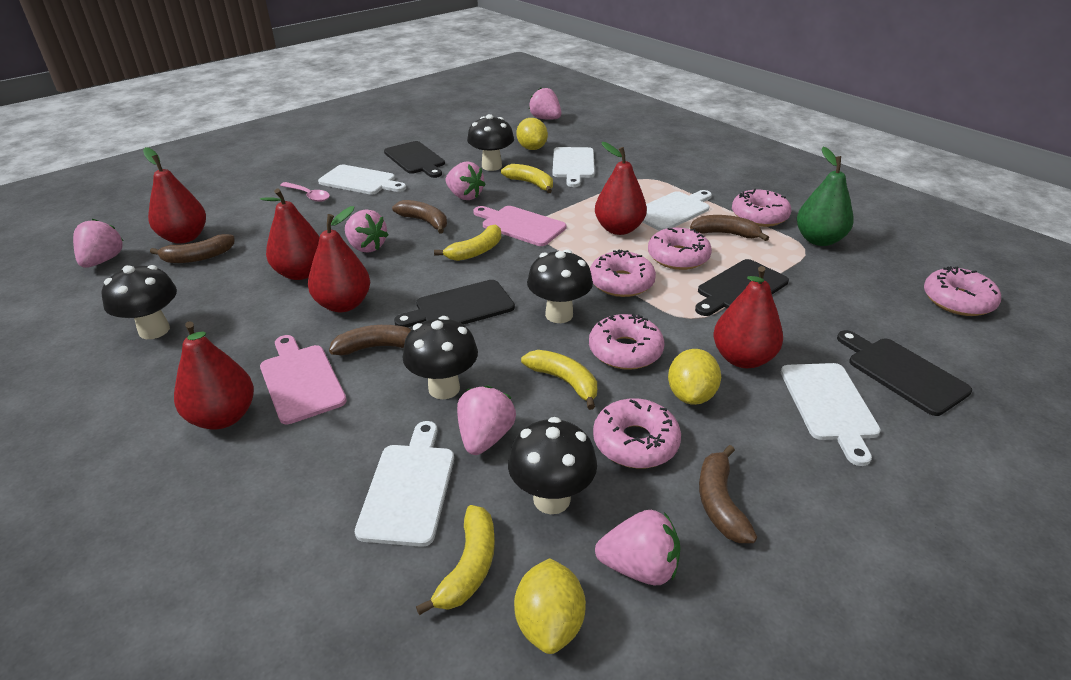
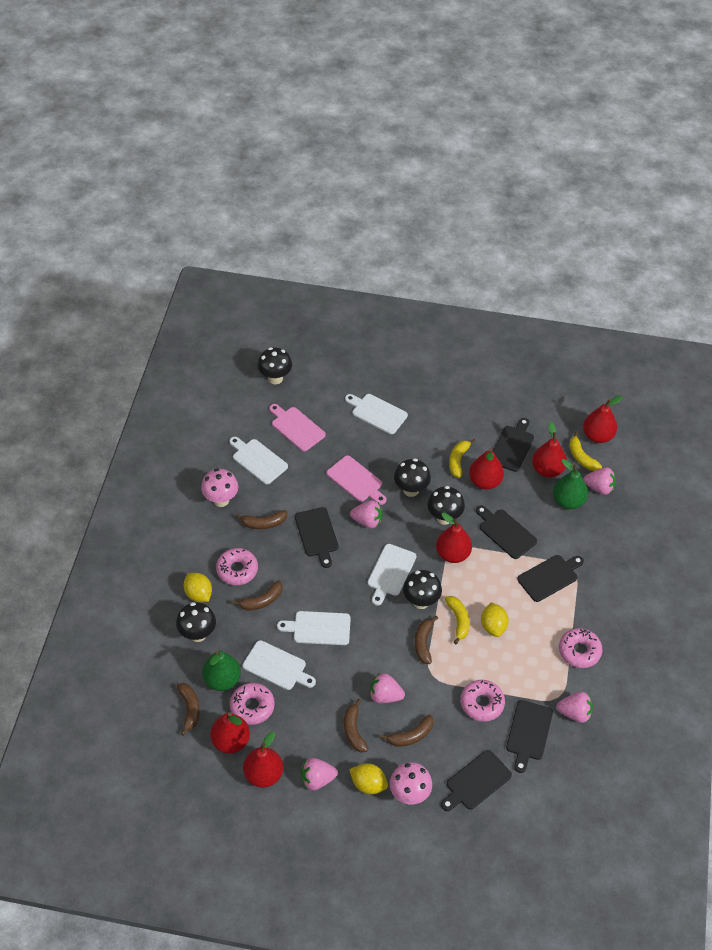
black cutting board: [384,141,445,178] [394,280,515,327] [695,259,789,316] [837,330,972,416] = 4 -> [295,507,339,568] [441,750,512,811] [476,505,537,559] [493,418,534,472] [506,700,553,773] [517,555,584,602] = 6
brown banana: [150,234,235,263] [329,325,412,355] [392,200,447,234] [690,215,769,241] [699,445,757,543] = 5 -> [177,683,200,736] [232,580,283,611] [236,510,288,529] [344,699,368,752] [380,714,434,747] [414,616,438,664] = 6
green pear: [797,147,854,246] = 1 -> [202,650,241,691] [553,459,588,509] = 2
pink donut: [589,314,664,370] [590,250,656,297] [593,398,681,468] [648,227,712,270] [732,188,791,227] [924,266,1001,316] = 6 -> [216,548,258,585] [230,683,275,725] [461,680,505,722] [559,628,602,668] = 4
pink mushroom: none = 0 -> [201,468,238,507] [390,762,432,804] = 2
pink spoon: [280,182,330,202] = 1 -> none = 0
pink strawberry: [73,219,123,268] [345,209,388,253] [446,161,486,200] [457,386,516,455] [529,88,562,120] [595,510,681,586] = 6 -> [301,758,338,790] [350,500,382,528] [370,673,405,703] [556,692,593,723] [583,467,616,495] = 5
yellow banana: [416,505,495,615] [434,225,501,261] [501,164,553,193] [521,350,597,410] = 4 -> [445,596,470,644] [449,439,476,478] [569,432,602,471] = 3

